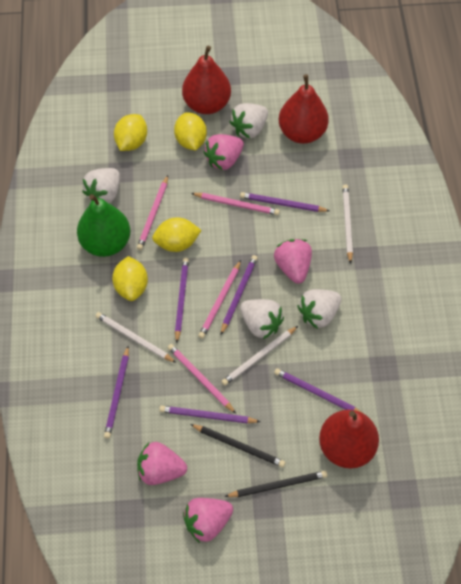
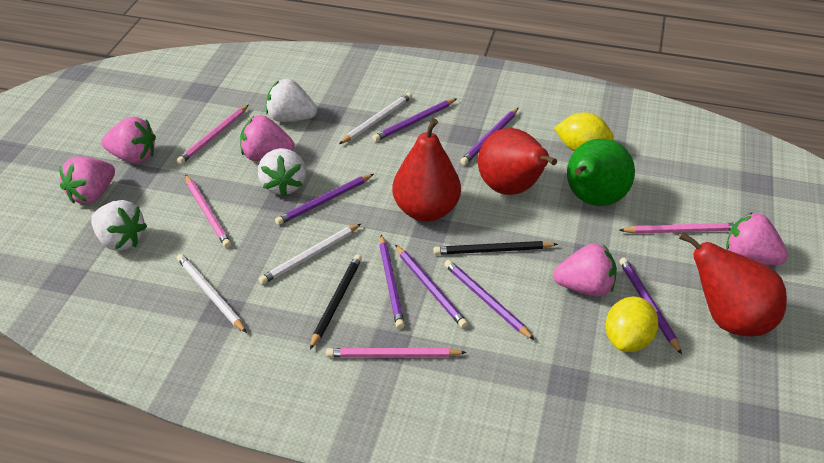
pink strawberry: [137,442,187,485] [183,498,233,543] [204,134,244,170] [274,239,312,284] = 4 -> [60,156,115,204] [101,117,156,163] [240,115,295,161] [553,243,617,297] [726,212,788,265] = 5
purple pencil: [104,346,129,439] [159,405,261,424] [175,258,189,343] [221,255,258,335] [240,192,329,212] [274,368,362,413] = 6 -> [275,174,374,225] [372,98,457,142] [379,235,405,329] [395,245,468,328] [444,260,535,340] [460,108,518,165] [619,258,682,354] = 7
white strawberry: [82,168,120,203] [230,103,268,138] [240,299,284,339] [297,289,341,329] = 4 -> [91,200,147,251] [258,148,306,197] [266,79,317,122] = 3
yellow lemon: [112,256,148,301] [114,114,147,151] [152,217,202,252] [174,112,207,151] = 4 -> [554,112,614,152] [605,297,658,352] = 2

